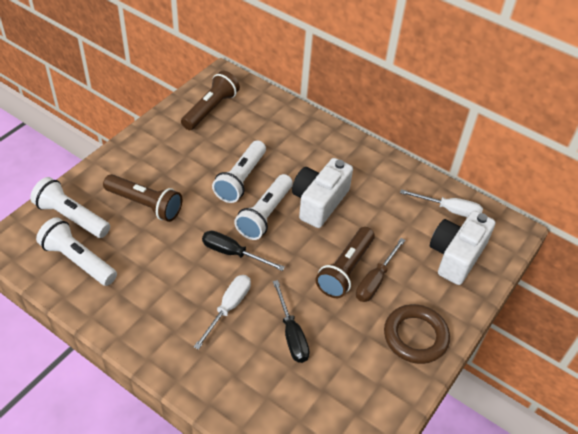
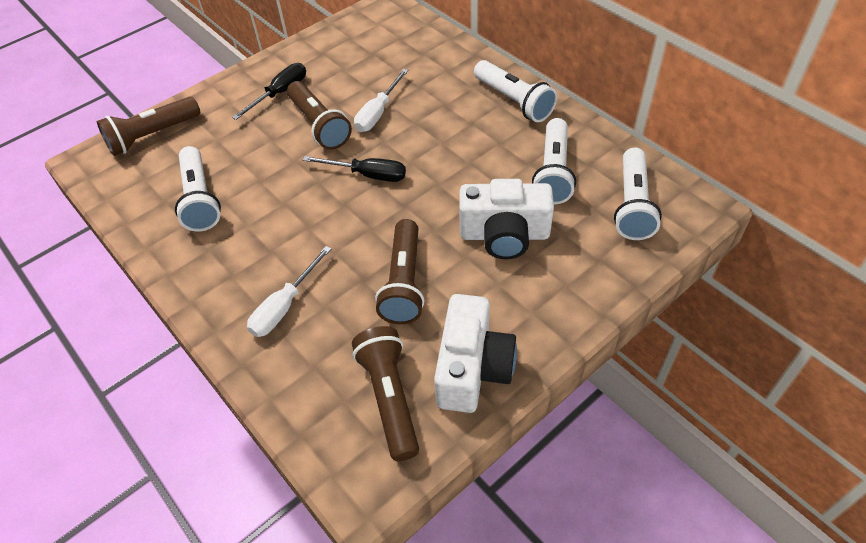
brown flashlight: [103,174,182,222] [181,71,240,130] [315,227,375,298] = 3 -> [97,97,200,156] [287,81,352,150] [352,326,419,461] [375,219,424,324] = 4
brown ring: [384,304,450,364] = 1 -> none = 0
brown screwdriver: [356,238,405,302] = 1 -> none = 0

